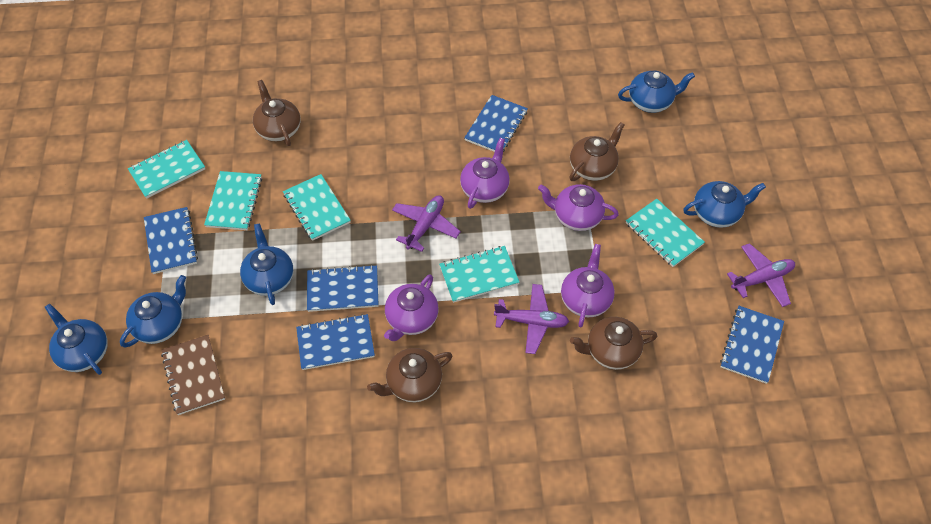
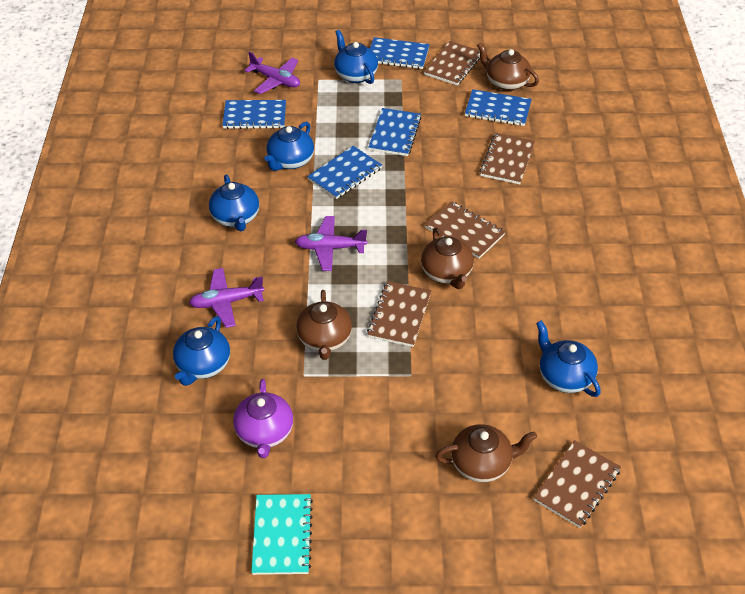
brown notebook: [161,335,225,415] = 1 -> [367,281,431,347] [424,41,480,86] [425,201,505,259] [480,133,535,184] [533,441,621,528] = 5
purple teapot: [384,274,439,341] [460,138,510,209] [538,184,619,231] [561,244,615,327] = 4 -> [233,379,293,458] = 1
turquoise notebook: [128,140,205,199] [204,171,262,230] [283,174,351,241] [439,246,519,303] [626,199,705,267] = 5 -> [251,494,313,575] = 1

